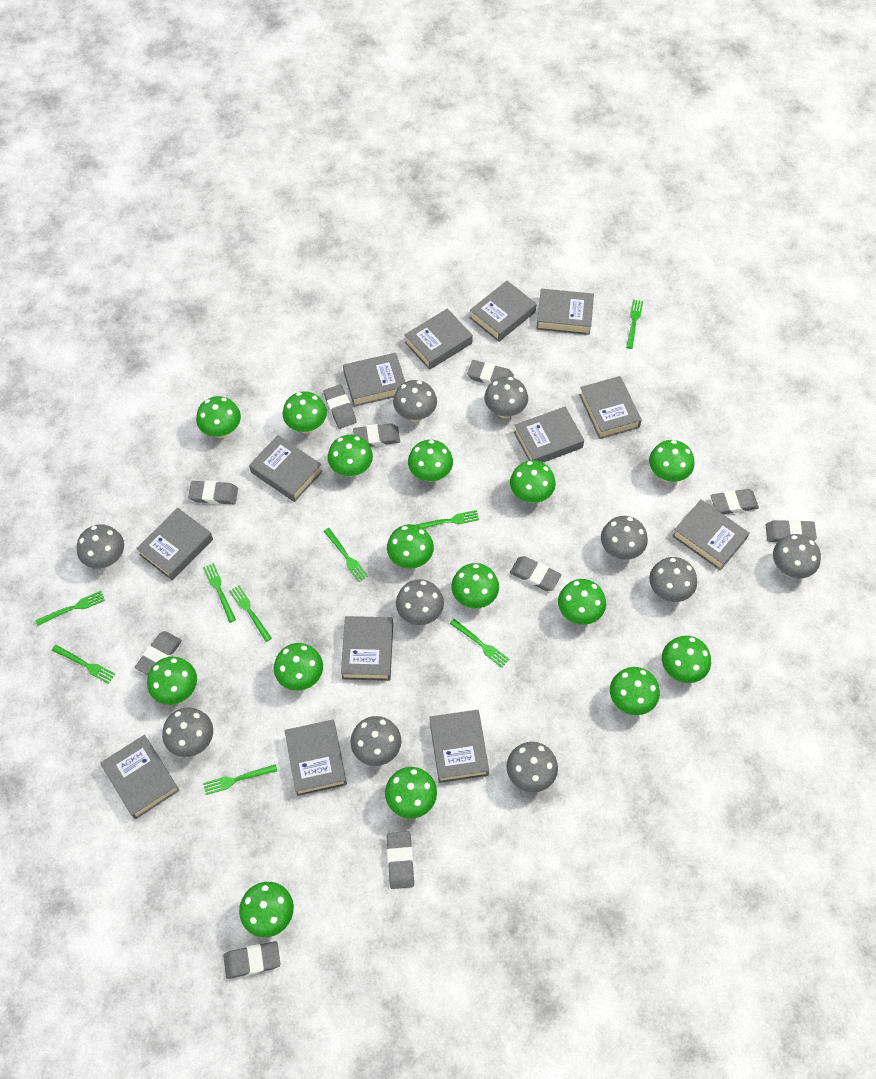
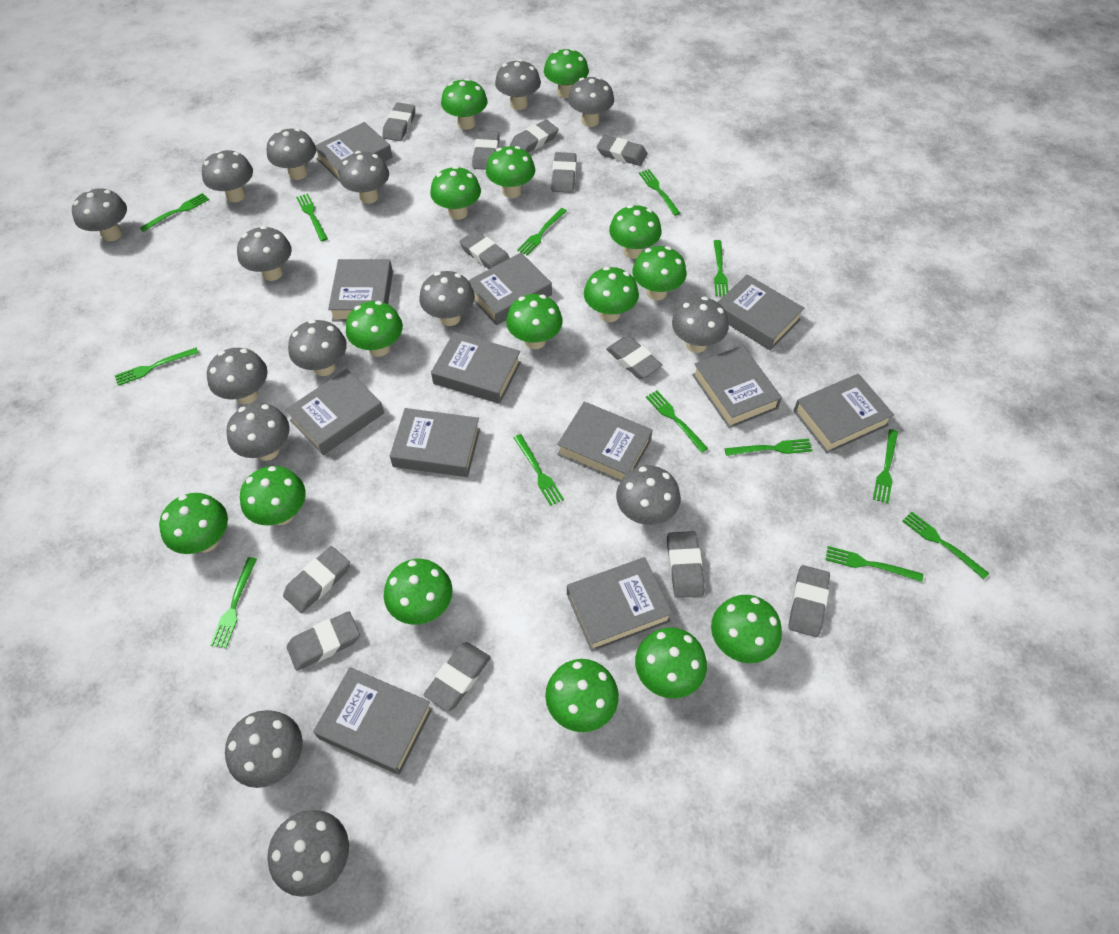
green fork: [36,591,105,626] [52,645,115,684] [203,563,236,623] [203,764,277,795] [229,585,272,642] [323,528,368,582] [416,510,479,529] [450,619,509,668] [626,300,643,349] = 9 -> [115,347,199,386] [140,193,209,232] [210,557,257,648] [296,193,328,241] [514,434,564,506] [517,208,567,256] [639,169,680,216] [646,390,708,453] [714,240,729,297] [725,439,813,456] [825,546,923,582] [873,429,898,504] [902,511,989,579] = 13
grey book: [100,735,180,819] [136,508,213,580] [249,435,323,502] [285,719,347,796] [341,616,393,681] [343,353,405,407] [404,309,473,370] [430,710,489,783] [470,281,536,342] [514,407,584,463] [536,289,594,335] [579,376,642,439] [672,500,749,570] = 13 -> [285,369,384,455] [313,667,433,775] [315,122,392,181] [328,259,393,321] [390,408,480,477] [431,332,521,404] [468,253,552,325] [557,402,653,482] [567,557,673,652] [692,345,782,428] [718,274,804,350] [793,374,894,453] = 12
grey eraser: [135,631,182,675] [188,480,238,504] [223,941,280,979] [323,385,357,429] [353,423,400,447] [387,831,414,889] [467,360,514,385] [510,556,561,591] [711,489,759,514] [766,520,817,542] = 10 -> [283,546,350,613] [287,611,360,671] [382,103,415,141] [424,642,491,711] [460,230,510,269] [472,130,500,170] [510,120,559,153] [551,152,577,193] [597,135,648,166] [606,336,662,379] [667,531,705,598] [788,565,830,637] = 12
grey mushroom: [77,524,124,569] [162,708,213,757] [351,716,402,766] [393,380,437,422] [396,579,444,625] [484,377,528,418] [507,742,558,793] [601,516,648,560] [649,557,697,602] [773,534,821,578] = 10 -> [72,188,127,241] [202,150,253,202] [207,348,268,404] [225,710,303,788] [226,403,290,461] [237,226,292,281] [267,128,316,180] [267,810,349,897] [288,319,347,376] [339,151,389,204] [419,271,475,326] [495,59,541,110] [568,77,614,127] [616,466,681,525] [672,297,729,353] = 15

